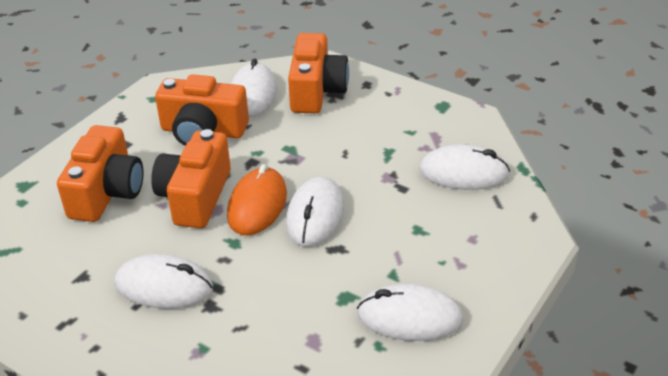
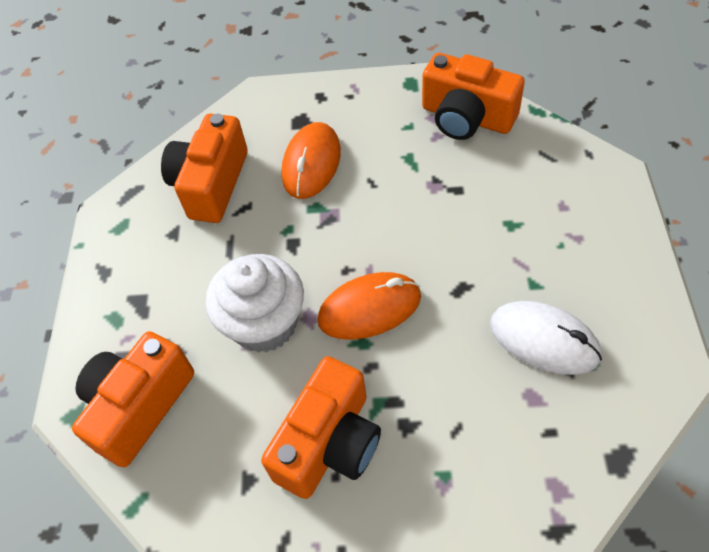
orange mouse: [227,164,287,235] = 1 -> [282,122,341,199] [317,272,421,340] = 2
white cupcake: none = 0 -> [206,254,304,353] = 1
white mouse: [115,254,213,309] [231,58,277,117] [286,177,344,247] [357,284,463,341] [419,144,510,190] = 5 -> [490,301,602,375] = 1

